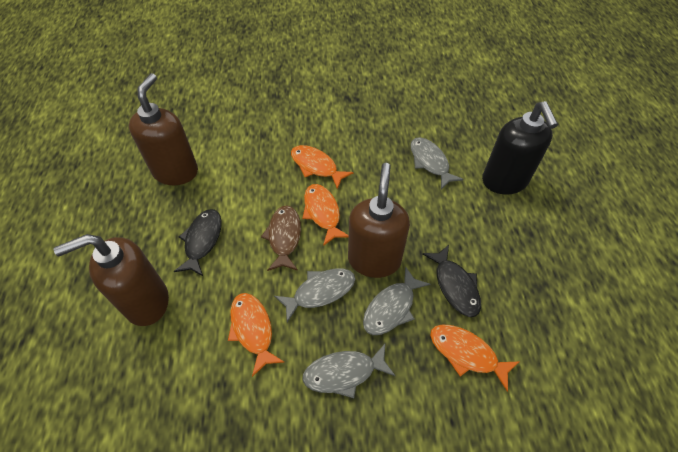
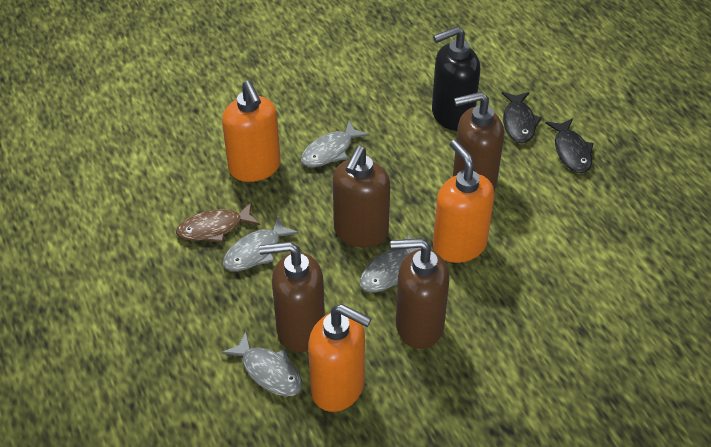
brown soap dispenser: [53,234,169,326] [129,73,198,185] [348,163,410,278] = 3 -> [259,242,325,352] [333,146,390,248] [391,238,450,349] [453,92,504,190] = 4
orange fish: [228,293,285,377] [291,145,354,189] [302,184,349,246] [430,324,520,392] = 4 -> none = 0
orange soap dispenser: none = 0 -> [222,81,280,182] [308,304,372,412] [433,140,494,263] = 3

